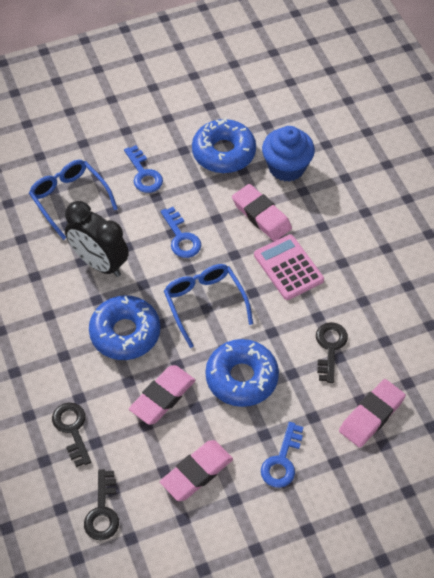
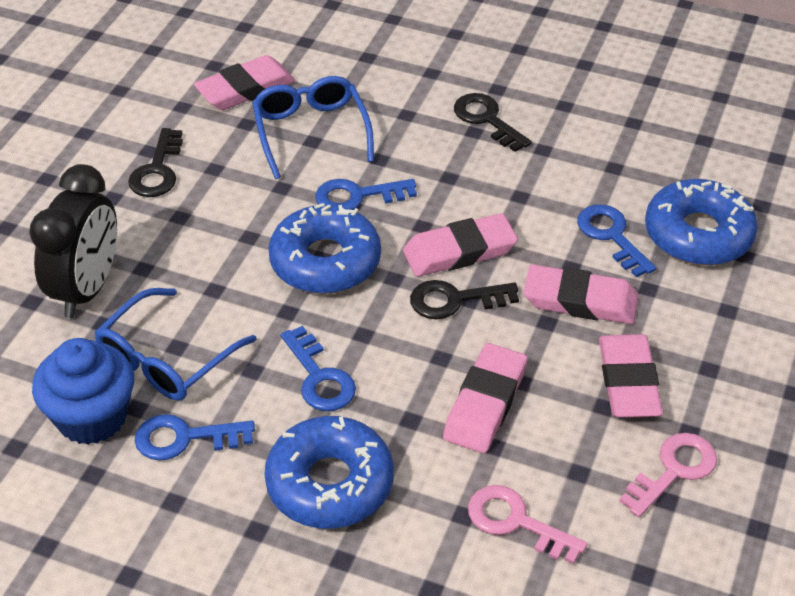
blue key: [124,145,163,193] [161,207,201,258] [261,422,303,488] = 3 -> [135,414,255,461] [281,326,356,411] [315,179,417,210] [577,204,656,277] = 4
pink calculator: [254,234,324,300] = 1 -> none = 0
pink eraser: [129,365,196,425] [160,440,233,501] [232,184,292,241] [339,379,406,448] = 4 -> [194,55,296,110] [403,213,518,277] [443,343,527,453] [524,265,638,324] [599,334,663,417] = 5
pink key: none = 0 -> [468,485,587,564] [619,433,717,518] = 2

